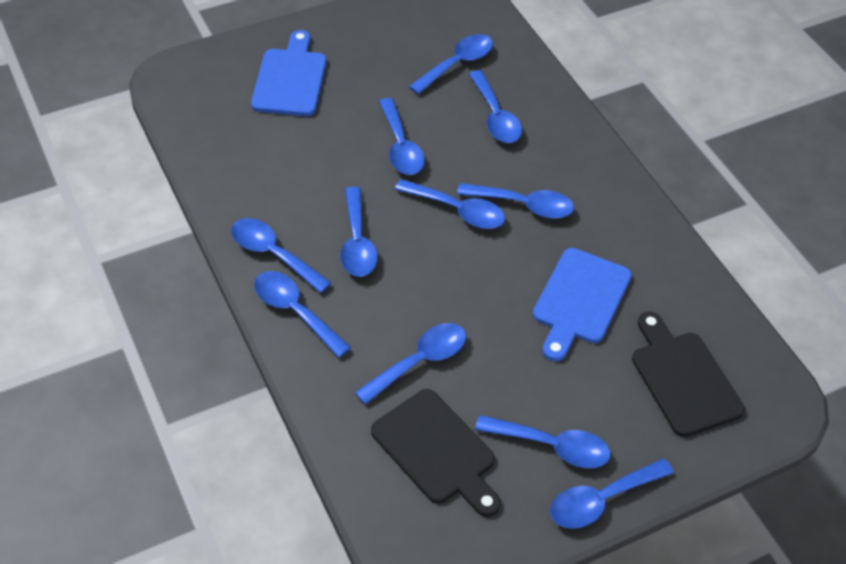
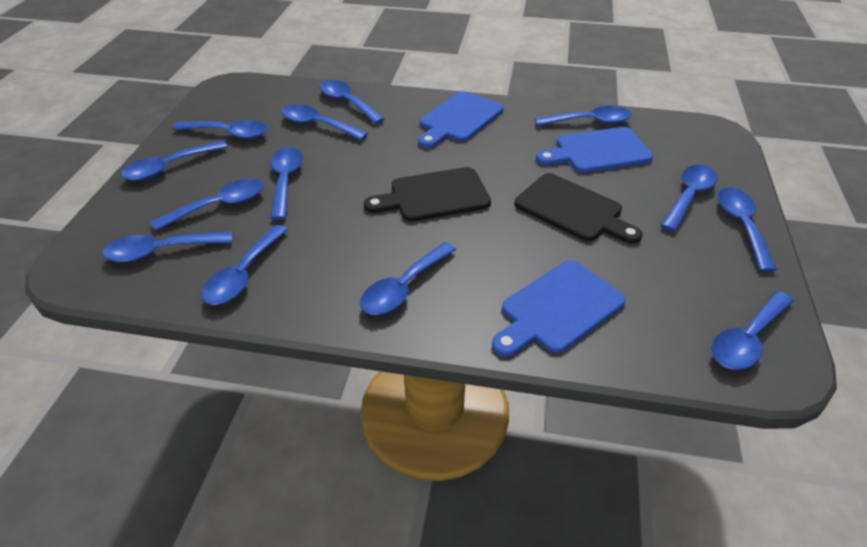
blue cutting board: [251,30,327,116] [533,248,632,361] = 2 -> [418,91,503,148] [492,260,626,356] [536,127,653,173] = 3
blue spoon: [231,218,331,293] [254,271,351,358] [340,187,378,277] [355,323,466,405] [379,98,425,175] [395,179,505,229] [409,34,493,94] [457,183,574,219] [469,70,522,143] [475,415,611,468] [550,458,674,529] = 11 -> [102,232,232,262] [121,141,228,181] [151,178,264,231] [173,120,268,139] [202,225,288,305] [270,147,303,220] [281,104,368,140] [319,80,385,124] [360,242,456,315] [535,106,631,126] [661,164,718,232] [711,291,794,370] [717,187,777,272] = 13

